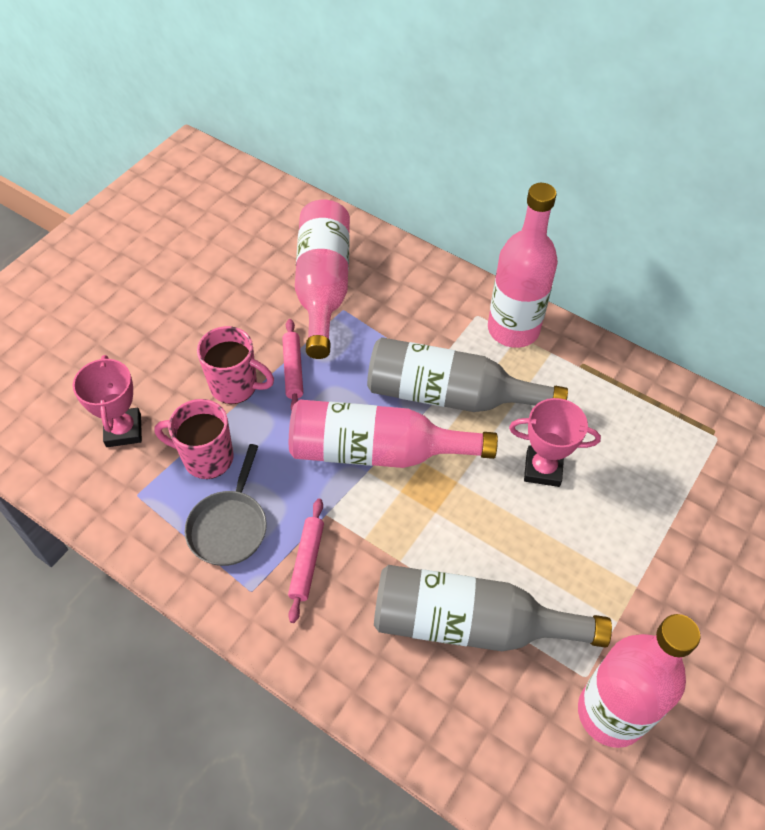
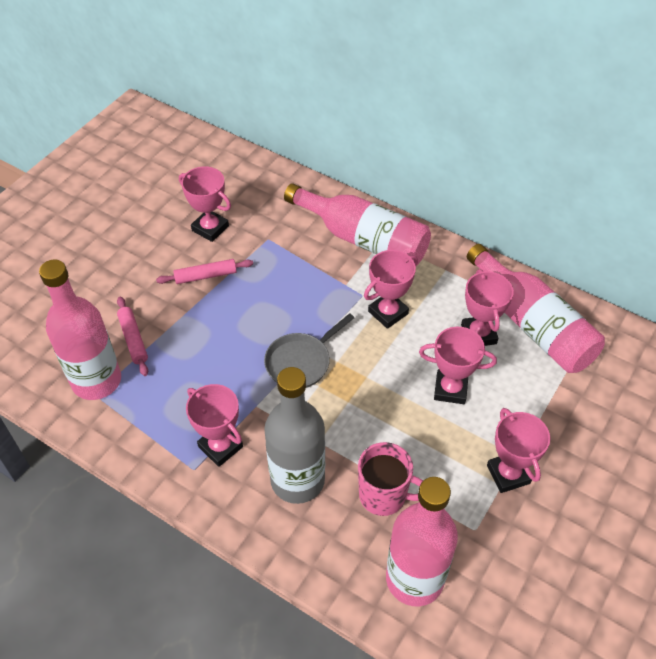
grey bottle: [367,337,568,412] [374,565,612,651] = 2 -> [264,367,325,504] = 1
pink mug: [154,399,233,479] [197,326,274,404] = 2 -> [358,442,423,516] = 1
pink trophy: [73,355,142,447] [509,398,601,487] = 2 -> [179,166,231,242] [186,384,243,467] [364,250,418,329] [419,327,497,404] [461,269,514,346] [487,408,550,493] = 6

